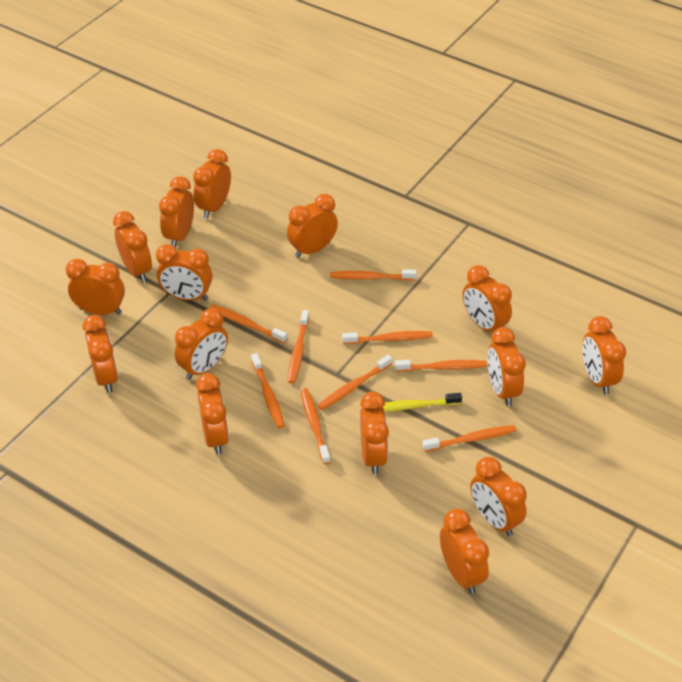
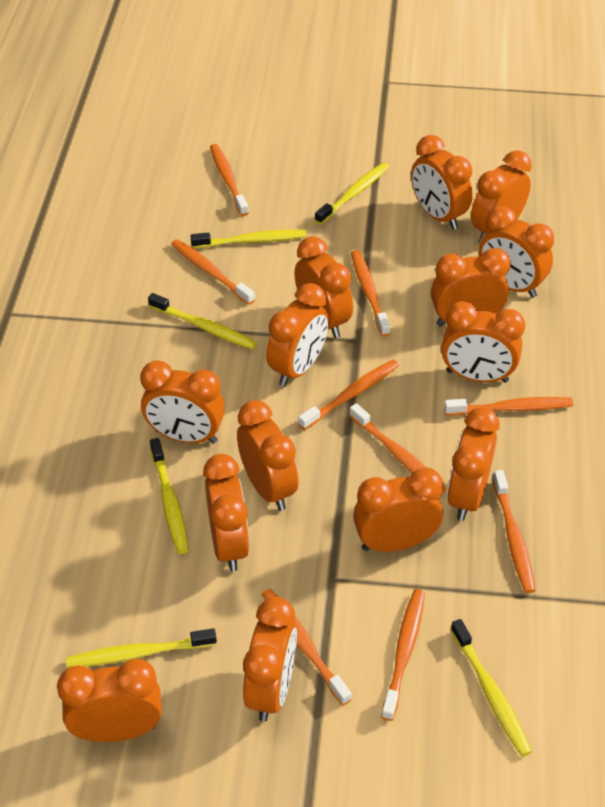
orange clock: [66,259,125,315] [83,315,118,393] [113,211,152,282] [156,244,212,301] [159,176,194,248] [174,308,228,380] [193,149,231,219] [196,373,229,455] [287,194,338,258] [360,392,389,474] [440,509,489,594] [462,265,512,331] [470,457,527,536] [487,327,526,406] [582,316,626,395] = 15 -> [57,659,162,742] [140,360,225,443] [203,454,250,571] [237,400,299,511] [243,597,297,722] [266,283,329,387] [295,236,353,338] [353,467,444,552] [411,135,473,230] [431,248,511,327] [441,301,525,383] [447,407,499,521] [471,150,532,243] [479,206,554,298] = 14
yellow toothbrush: [383,393,462,412] = 1 -> [66,628,217,668] [148,293,257,349] [150,438,189,554] [190,229,307,248] [315,162,389,225] [451,619,532,757] = 6

